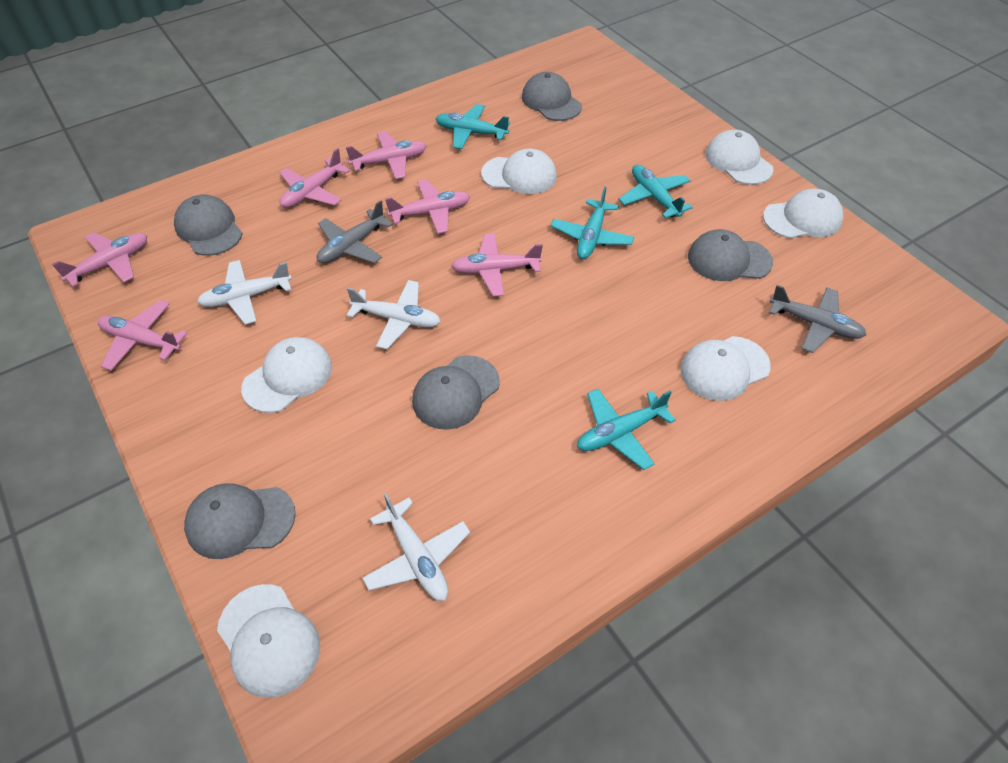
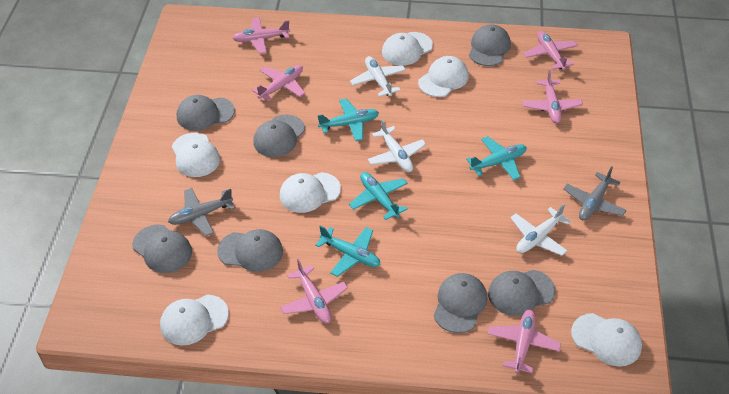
grey cap: [174,195,243,256] [184,483,296,559] [412,355,500,430] [522,72,582,121] [688,229,773,281] = 5 -> [132,225,192,273] [177,95,235,131] [217,229,283,272] [253,114,305,157] [434,273,487,333] [469,24,511,66] [488,270,555,316] = 7

